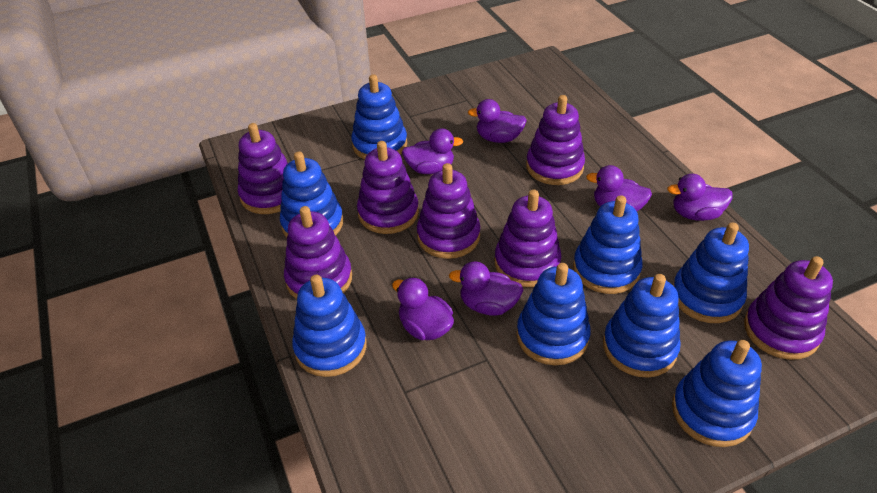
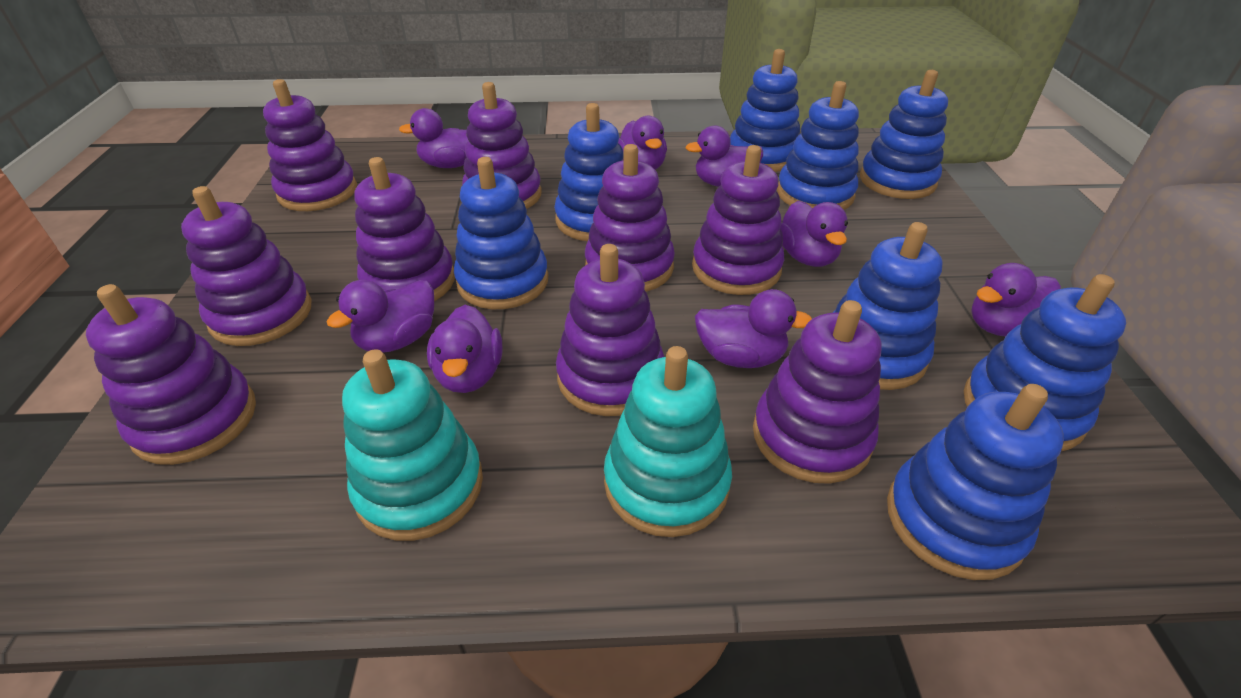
purple duck: [392,277,454,340] [402,128,463,174] [449,261,523,316] [468,99,527,143] [586,165,652,211] [667,174,733,221] = 6 -> [327,280,434,353] [399,108,468,168] [427,305,502,393] [618,116,667,170] [686,126,763,187] [695,289,812,368] [780,201,848,267] [971,263,1061,337] = 8
purple stacking toy: [238,123,288,214] [284,206,352,299] [357,141,419,234] [417,163,480,259] [495,190,562,287] [526,95,585,185] [744,256,833,360] = 7 -> [86,284,256,465] [181,186,311,346] [263,79,357,211] [354,157,455,301] [462,82,542,209] [556,244,664,416] [585,144,675,292] [692,145,784,295] [753,300,881,484] = 9
turquoise stacking toy: none = 0 -> [342,349,483,541] [604,346,732,537] = 2

